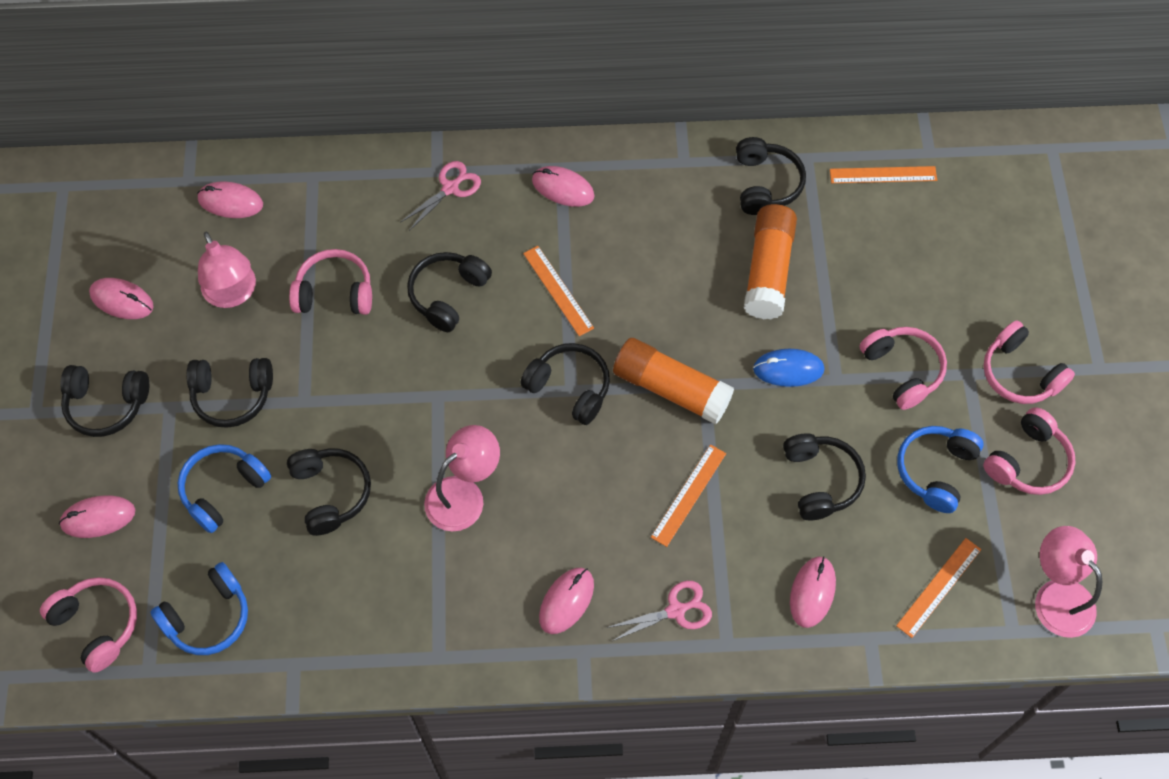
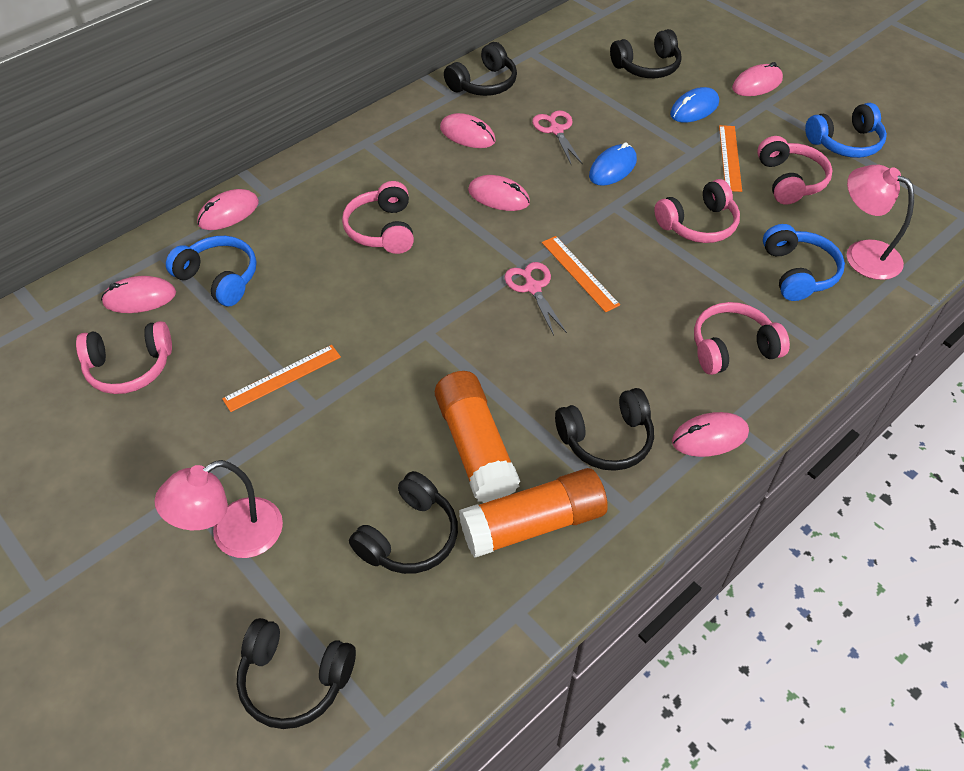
black headphones: [61,365,149,437] [186,358,273,428] [287,448,371,536] [407,252,492,332] [520,343,610,425] [736,137,806,215] [783,433,866,520] = 7 -> [237,618,356,729] [349,471,458,574] [444,42,517,96] [555,388,654,471] [610,29,682,78] = 5
blue mouse: [753,349,825,387] = 1 -> [589,142,637,186] [670,87,719,122] = 2
orange ruler: [523,246,594,336] [651,444,726,547] [830,166,937,183] [896,538,981,638] = 4 -> [222,345,341,412] [542,236,620,312] [719,125,742,192] = 3
pink lamp: [198,232,256,308] [424,425,500,531] [1035,526,1102,638] = 3 -> [155,460,283,558] [847,165,914,280] = 2

